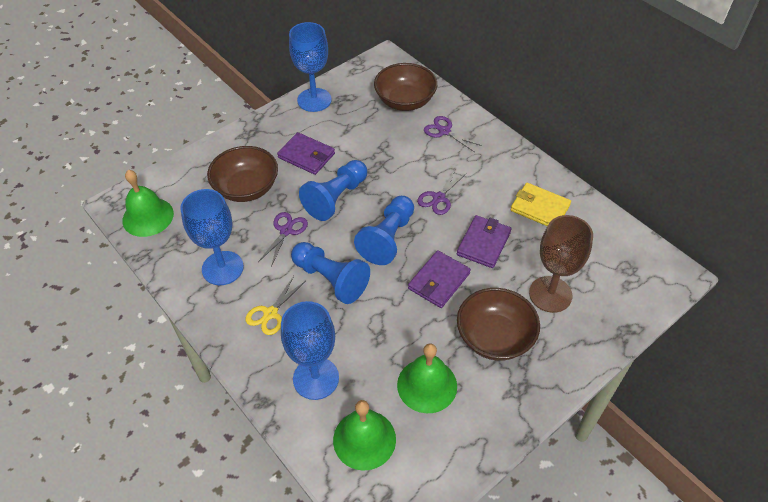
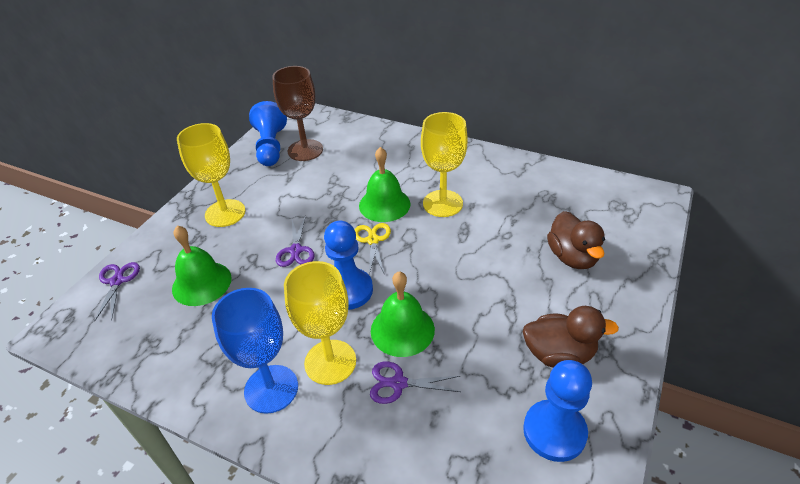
blue goblet: [180,189,244,285] [281,301,339,400] [289,22,332,112] = 3 -> [212,288,298,414] = 1
brown bowl: [207,146,278,202] [374,63,437,111] [457,288,540,361] = 3 -> none = 0
brown duck: none = 0 -> [523,306,619,368] [547,211,605,269] = 2
purple wallet: [277,132,335,175] [408,250,471,308] [457,215,511,268] = 3 -> none = 0
yellow goblet: none = 0 -> [177,123,245,227] [284,261,356,385] [421,112,468,217] = 3
yellow wallet: [511,183,571,226] = 1 -> none = 0

